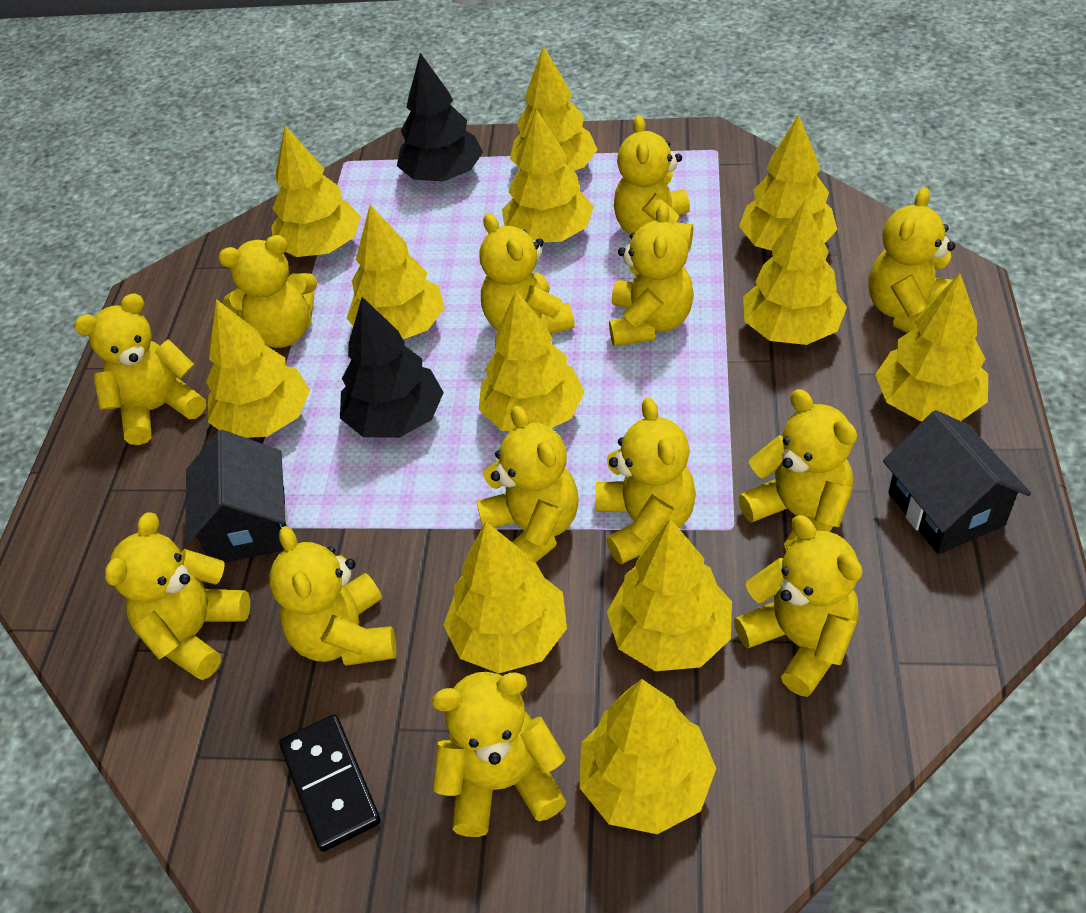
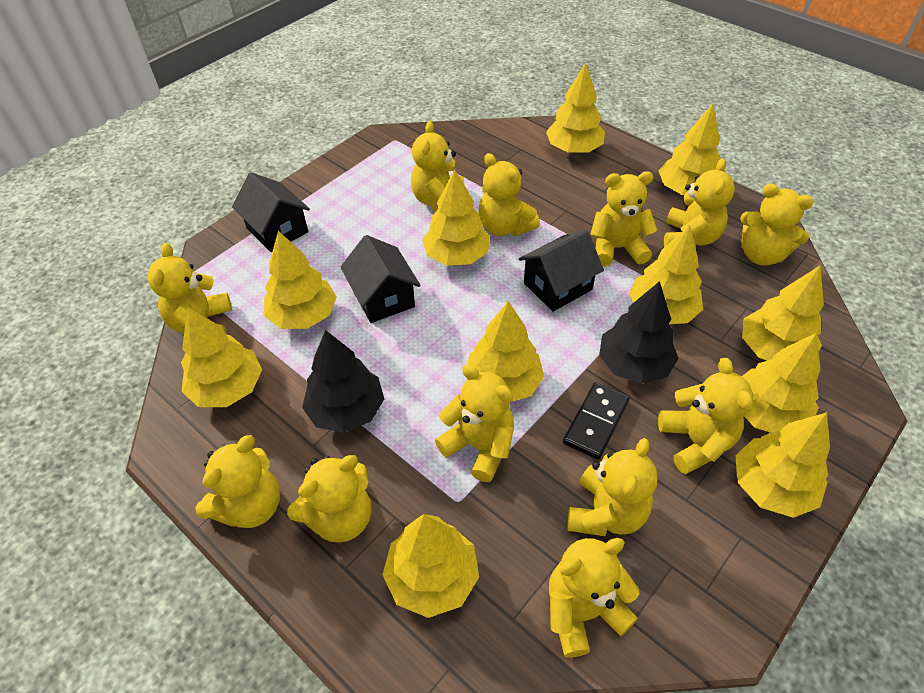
black house: [185,430,288,563] [883,410,1031,554] = 2 -> [232,172,310,252] [341,235,421,323] [519,230,604,312] = 3
yellow teddy bear: [74,294,206,445] [105,512,250,680] [218,235,317,348] [269,526,396,666] [432,672,566,837] [477,406,579,563] [479,213,575,334] [595,398,696,564] [609,203,694,347] [614,115,693,249] [734,515,862,697] [738,389,857,551] [869,187,955,333] = 13 -> [148,243,232,334] [195,435,280,528] [287,455,371,542] [411,121,465,212] [435,364,514,482] [478,153,540,236] [549,538,640,658] [567,438,658,536] [590,171,658,267] [658,358,753,474] [664,158,735,248] [740,184,814,266] = 12
yellow tree: [206,299,310,438] [271,126,361,257] [347,205,445,339] [443,522,567,673] [479,291,585,431] [502,109,594,242] [510,46,598,171] [579,679,716,834] [607,519,732,671] [739,114,837,251] [743,201,847,345] [875,273,988,421] = 12 -> [181,307,262,407] [264,231,337,329] [382,514,479,618] [422,169,490,266] [467,301,544,402] [546,63,605,153] [629,225,703,324] [659,104,721,195] [735,412,830,518] [742,265,824,361] [742,333,820,433] = 11

